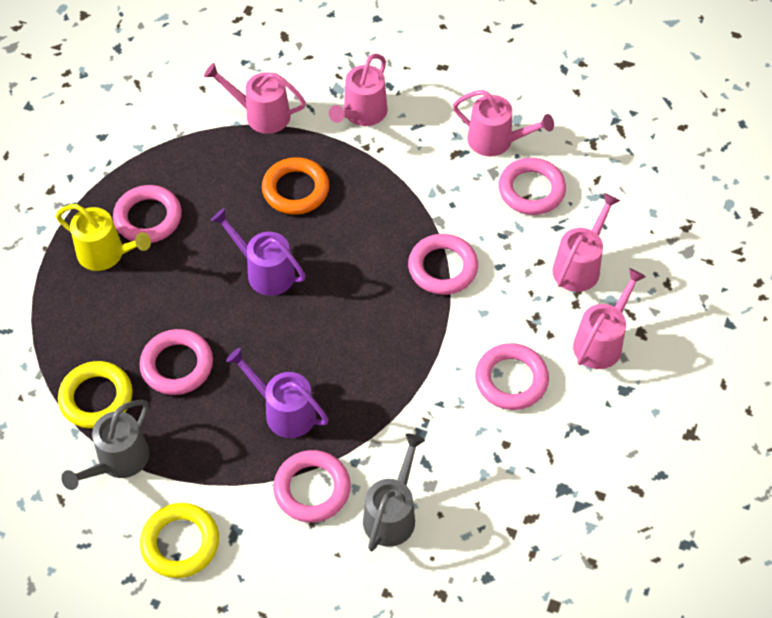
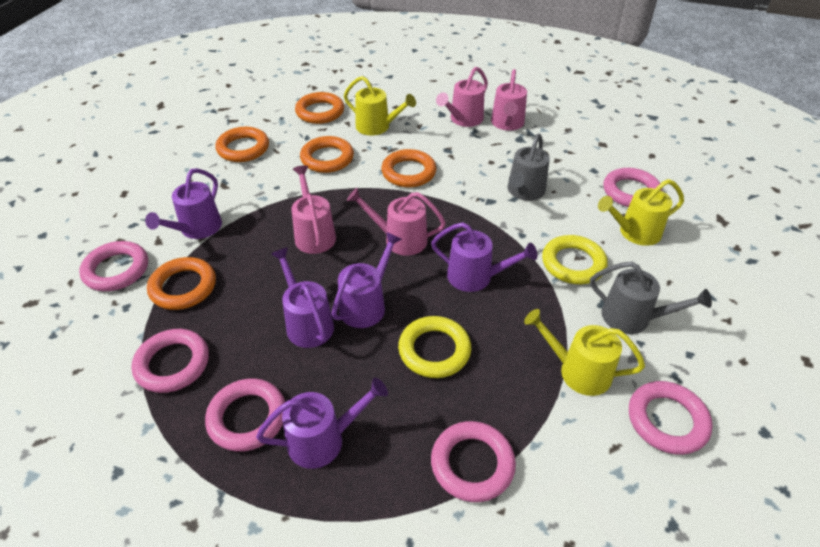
orange ring: [262,157,329,215] = 1 -> [147,257,216,310] [215,127,269,162] [295,92,344,124] [300,136,354,173] [381,149,436,187] = 5
pink watering can: [204,63,306,134] [329,54,388,126] [453,90,554,157] [552,193,620,292] [573,268,646,369] = 5 -> [291,165,336,254] [347,188,446,256] [436,67,488,127] [491,69,527,131] = 4
purple watering can: [211,208,305,296] [226,348,329,438] = 2 -> [145,168,222,239] [256,378,388,469] [271,247,334,348] [331,232,402,328] [431,222,537,292] = 5
yellow watering can: [56,204,151,271] = 1 -> [344,76,416,136] [524,309,645,396] [598,179,684,246] = 3

